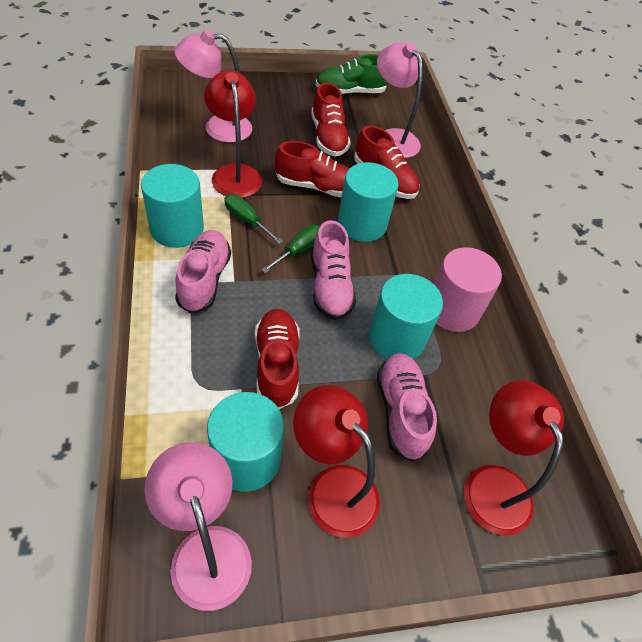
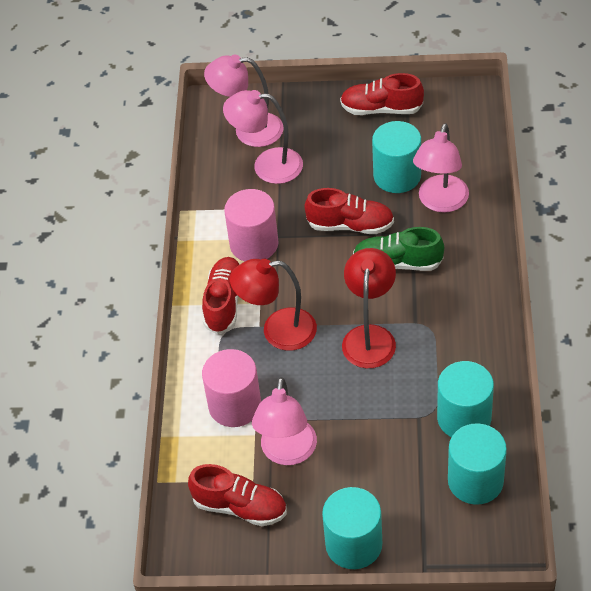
green screwdriver: [224,194,283,244] [261,225,320,273] = 2 -> none = 0
pink cylinder: [434,247,502,332] = 1 -> [202,349,261,427] [224,189,279,261] = 2
pink lamp: [144,442,252,611] [174,29,252,143] [377,42,423,158] = 3 -> [204,54,284,147] [223,90,303,184] [252,377,317,465] [413,123,469,213] = 4
pink shoe: [175,230,231,314] [311,220,356,320] [377,353,437,462] = 3 -> none = 0
red lamp: [204,70,262,198] [293,385,380,538] [464,380,564,536] = 3 -> [230,259,317,351] [342,248,396,368] = 2

